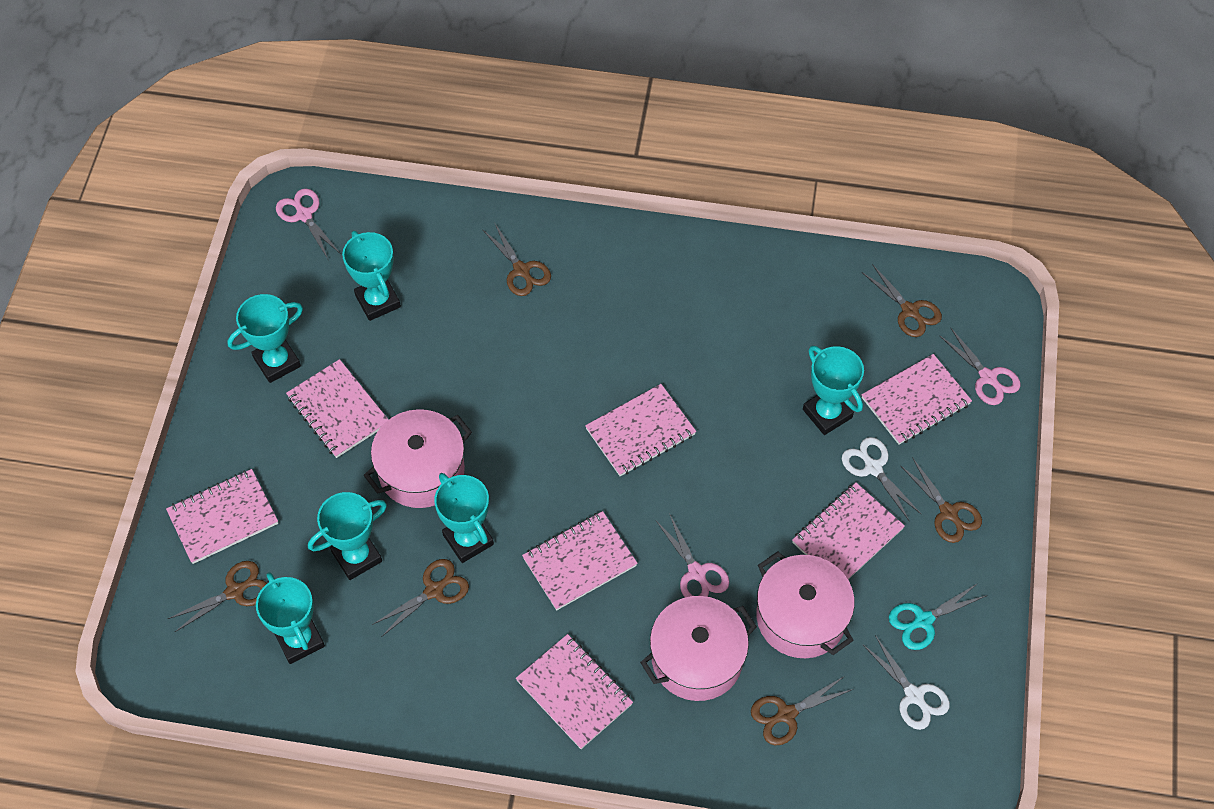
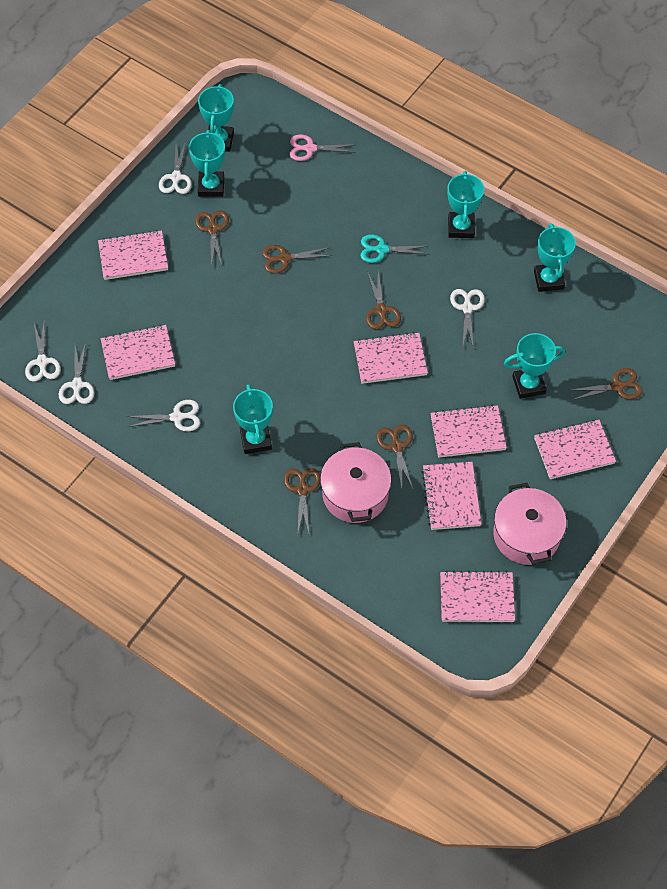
pink pot: [363,409,472,508] [640,596,757,701] [756,551,855,658] = 3 -> [320,442,391,523] [493,483,566,565] = 2
pink scissors: [276,188,341,259] [656,513,729,598] [939,327,1020,405] = 3 -> [290,134,356,161] = 1
white scissors: [842,437,922,522] [862,635,950,730] = 2 -> [25,319,61,382] [59,342,94,404] [126,400,200,432] [159,141,192,194] [450,289,485,349] = 5

